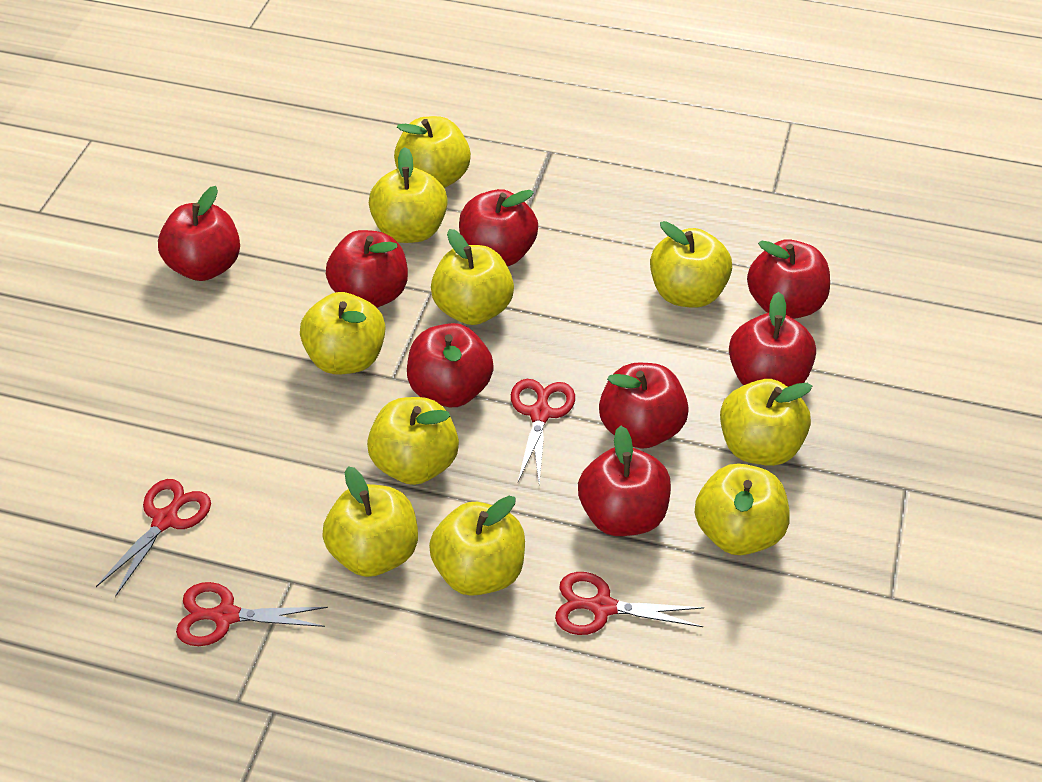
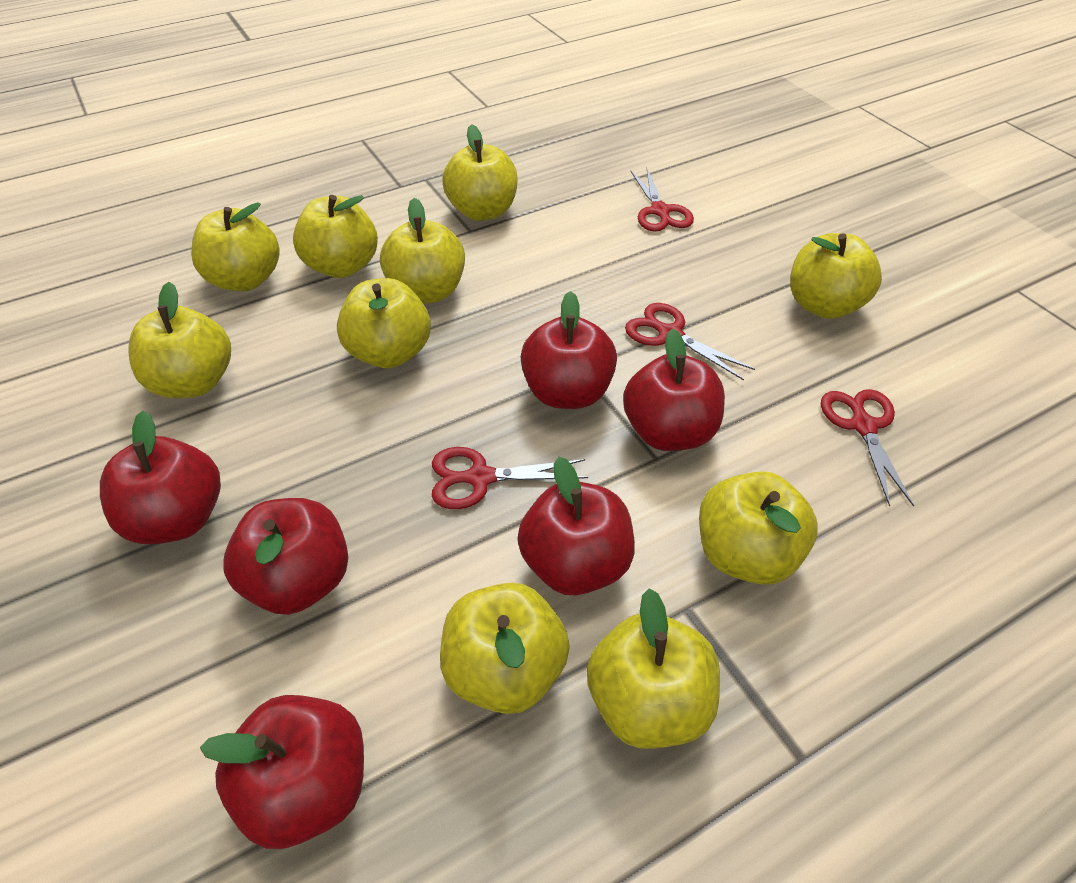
red apple: [158,186,240,281] [326,230,408,308] [407,323,494,407] [459,189,538,267] [578,426,671,536] [599,363,689,449] [729,292,816,387] [747,239,830,319] = 8 -> [100,411,221,544] [200,695,364,849] [223,498,348,615] [517,457,635,596] [520,291,617,409] [623,328,725,451] = 6

